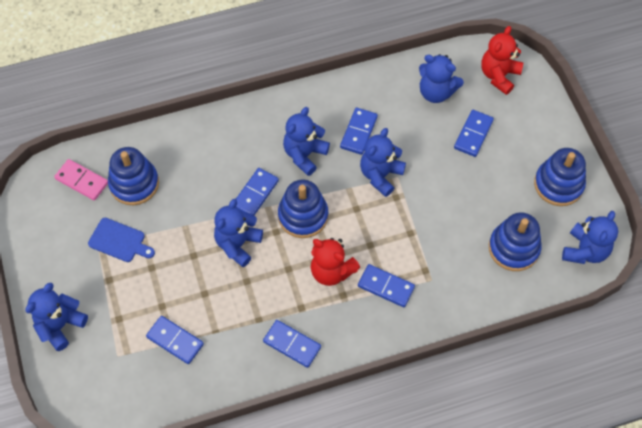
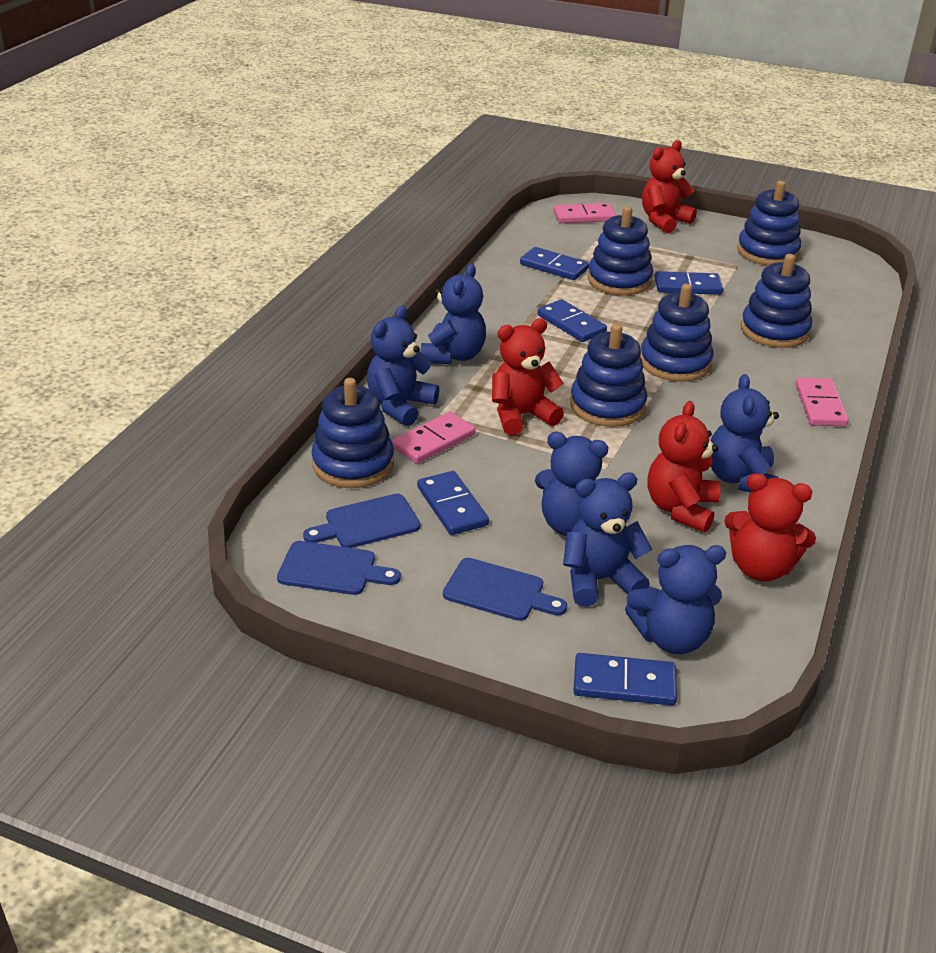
blue cutting board: [88,218,155,262] = 1 -> [277,541,401,595] [303,494,420,548] [443,558,567,621] = 3
blue domino: [146,316,204,364] [236,168,279,216] [263,320,321,368] [340,108,378,155] [358,264,415,307] [454,110,494,157] = 6 -> [417,471,489,535] [520,247,589,280] [538,299,607,342] [573,653,677,705] [655,271,723,295] = 5
blue stacking toy: [108,147,159,205] [278,180,328,238] [489,212,542,271] [534,148,586,206] = 4 -> [311,378,394,488] [570,324,647,427] [588,206,653,295] [640,284,713,382] [737,181,801,266] [741,254,812,348] = 6
pink domino: [54,159,108,201] = 1 -> [392,412,476,464] [553,203,616,223] [795,378,849,426] = 3
red teddy bear: [311,238,360,286] [481,26,523,95] = 2 -> [492,318,564,435] [642,140,697,233] [648,401,721,533] [724,473,816,582] = 4

